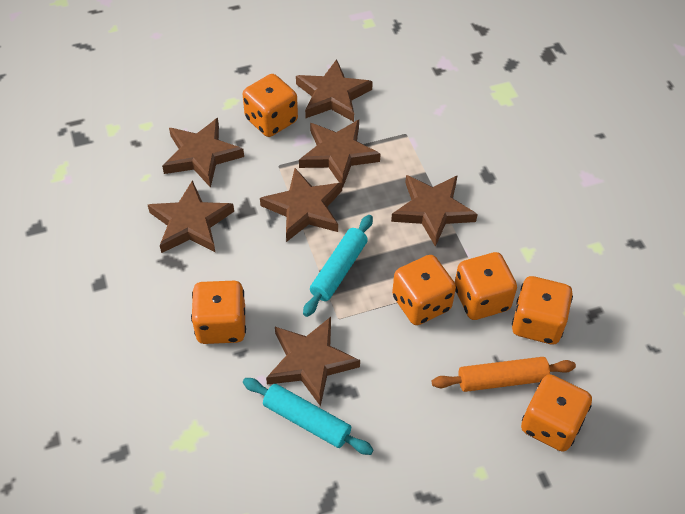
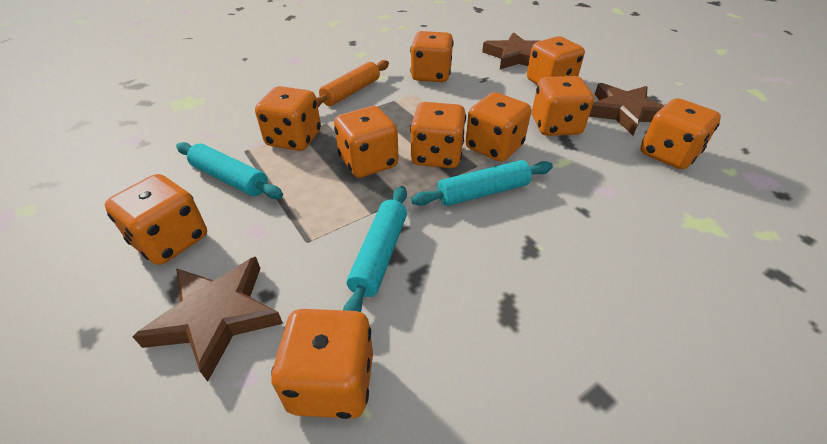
brown star: [148,180,234,253] [162,118,244,188] [260,168,342,242] [266,317,360,406] [296,59,373,122] [299,120,381,187] [391,175,478,247] = 7 -> [132,257,283,382] [482,32,538,69] [589,83,665,135] = 3
orange dice: [191,281,246,344] [243,74,298,137] [392,255,456,325] [455,252,517,320] [512,276,573,344] [521,374,592,452] = 6 -> [105,174,207,265] [255,86,321,151] [271,309,373,419] [334,106,399,178] [410,31,453,82] [410,102,466,168] [466,92,531,162] [527,36,585,85] [532,76,594,136] [640,98,721,169] = 10
turquoise rolling pin: [243,378,374,455] [303,215,373,317] = 2 -> [176,142,283,199] [343,186,407,312] [411,160,553,206] = 3

